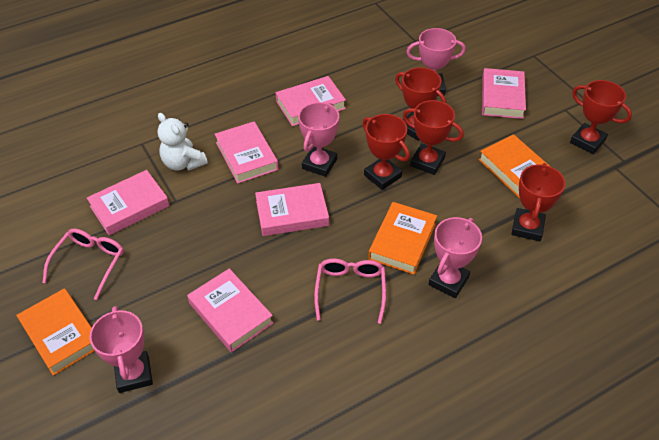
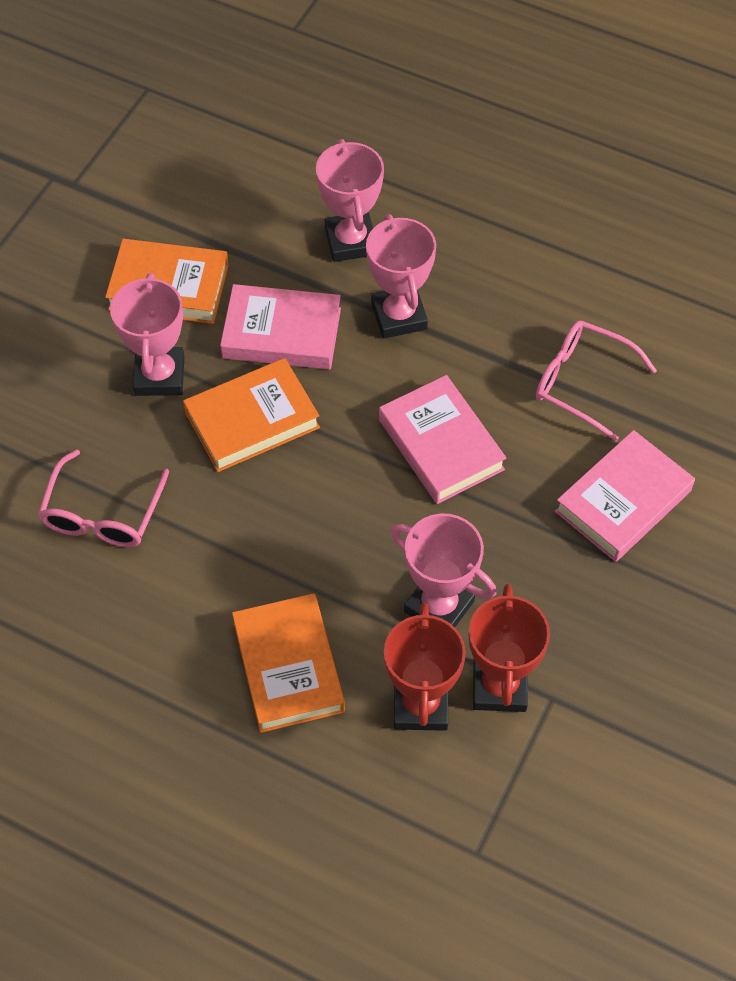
pink book: [87,170,170,235] [187,268,273,352] [215,121,278,184] [255,183,329,236] [275,76,346,126] [482,68,526,119] = 6 -> [220,284,341,369] [379,375,507,504] [555,430,695,562] = 3
red trophy: [362,114,410,190] [395,67,446,141] [403,100,464,175] [511,163,565,241] [570,80,632,154] = 5 -> [384,603,466,731] [469,584,550,712] = 2
white teddy bear: [158,113,208,171] = 1 -> none = 0

